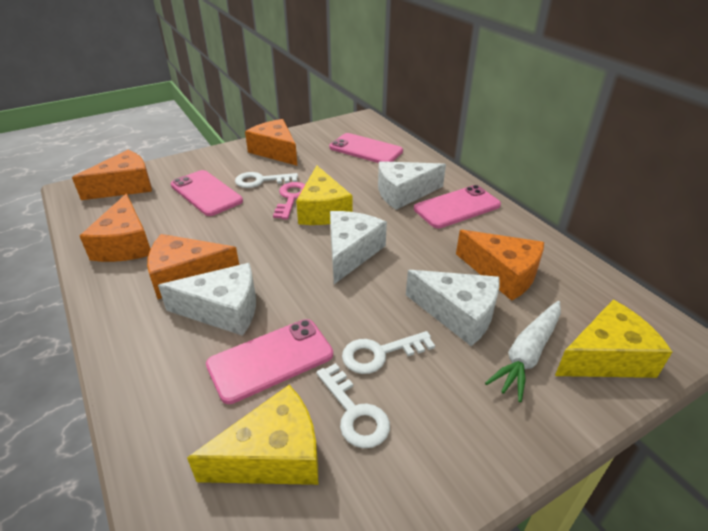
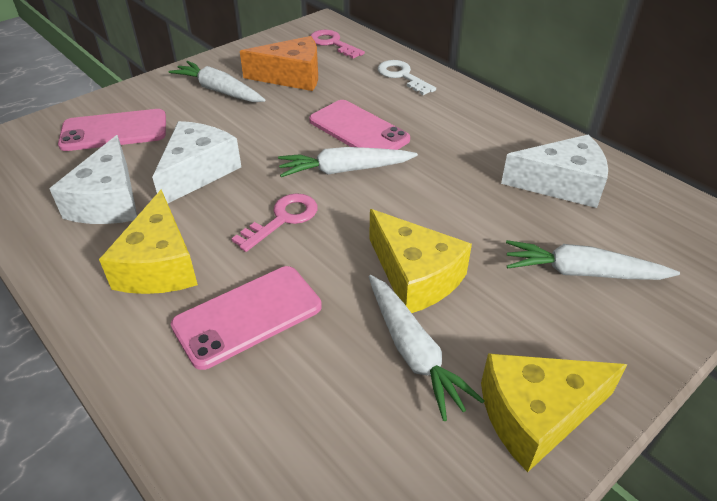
orange cheese: [72,150,152,200] [80,194,150,262] [147,234,239,299] [245,119,297,166] [456,230,544,301] = 5 -> [240,36,318,91] = 1
pink key: [273,182,306,220] = 1 -> [231,193,318,252] [310,30,365,59] = 2
pink phone: [171,170,243,216] [206,319,333,404] [329,133,403,163] [414,185,501,228] = 4 -> [58,109,166,151] [171,266,322,370] [309,100,410,150] = 3
white carrot: [485,301,561,402] = 1 -> [168,61,266,102] [278,147,418,177] [369,275,484,421] [506,240,680,280] = 4
white cheese: [158,263,256,336] [330,211,387,284] [378,161,446,210] [406,270,500,346] = 4 -> [49,135,137,224] [152,121,241,203] [501,134,608,208] = 3
white key: [235,172,298,188] [316,363,390,448] [342,331,435,374] = 3 -> [378,60,436,95] = 1

